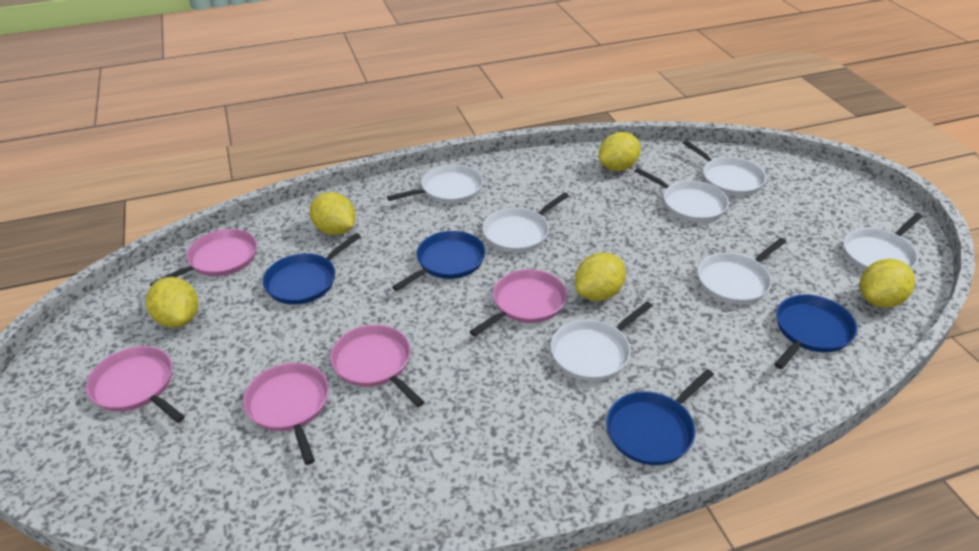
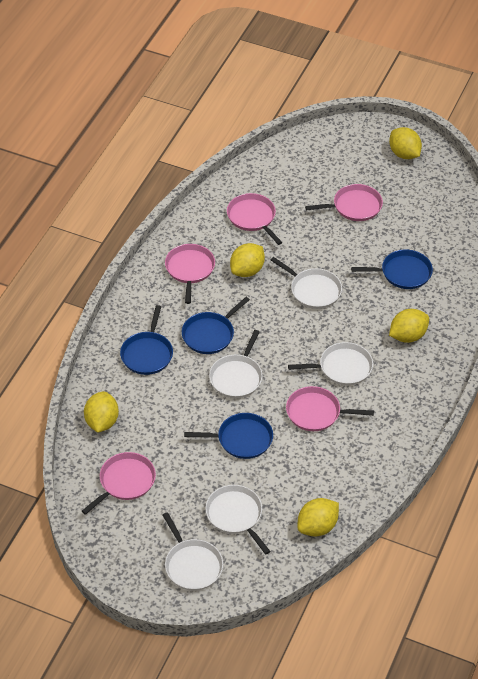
white pan: [387,164,483,204] [482,192,569,253] [551,302,652,381] [635,168,729,222] [683,140,766,196] [697,238,786,304] [843,213,922,271] = 7 -> [163,512,223,591] [205,485,271,555] [209,330,263,398] [271,257,342,309] [288,342,373,386] = 5

